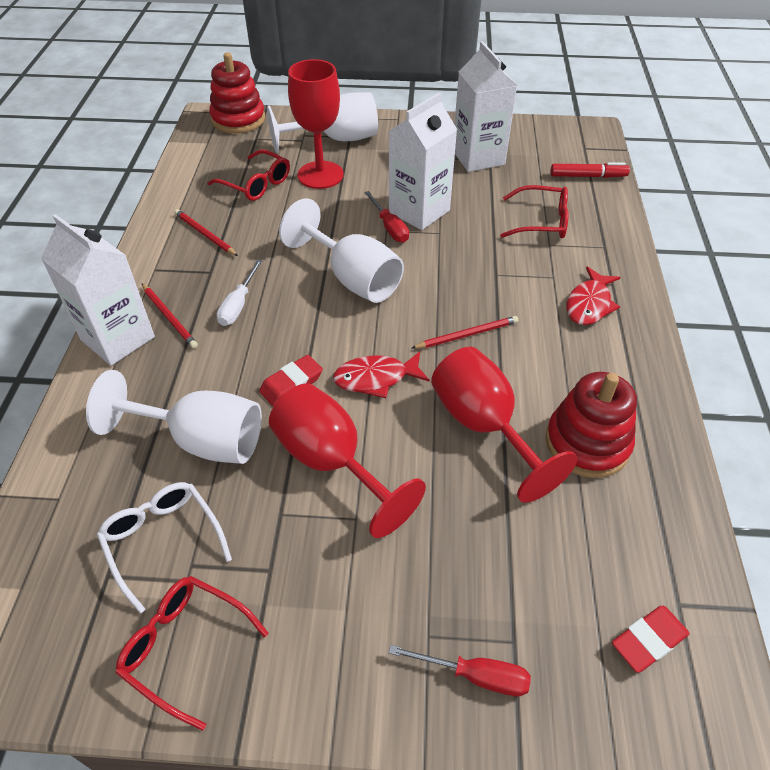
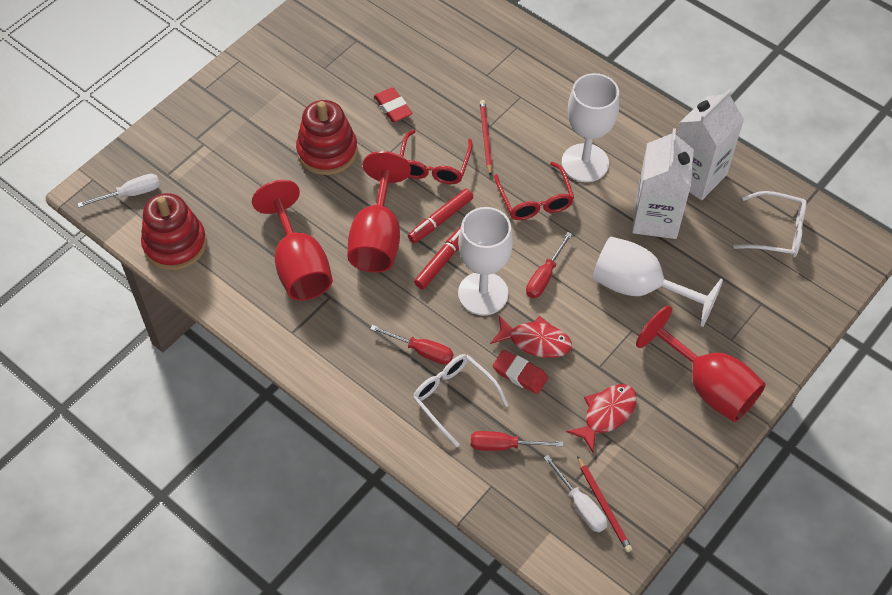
red glasses: [115,576,269,731] [207,149,290,201] [500,185,569,238] = 3 -> [400,130,473,184] [494,162,574,220] = 2
red marker: [551,162,630,178] = 1 -> [408,189,473,243] [414,227,461,289] = 2
red pencil: [142,284,198,348] [174,209,238,256] [412,316,518,349] = 3 -> [480,100,492,176] [577,456,632,552] = 2
red screwdriver: [364,191,409,242] [389,645,531,696] = 2 -> [370,325,453,365] [471,431,563,451] [526,232,573,298] = 3
white carton: [41,214,155,366] [388,92,457,230] [454,41,517,172] = 3 -> [632,128,694,239] [677,89,744,200] = 2
white glasses: [97,482,232,613] = 1 -> [413,354,508,447] [733,191,807,257] = 2
white screwdriver: [216,259,262,326] = 1 -> [78,174,160,207] [544,455,607,532] = 2

